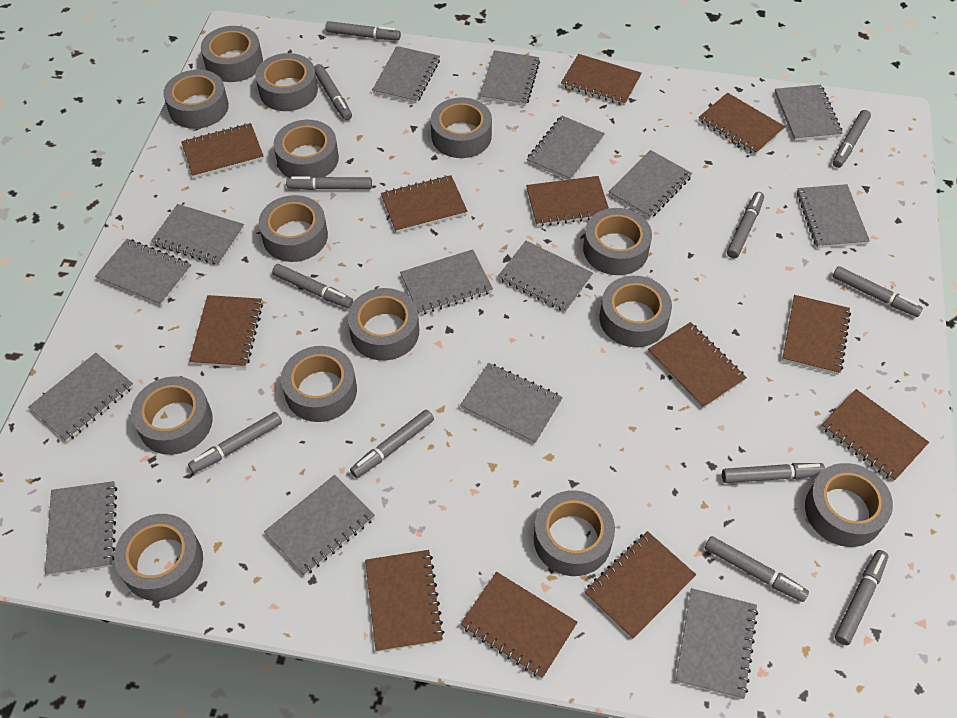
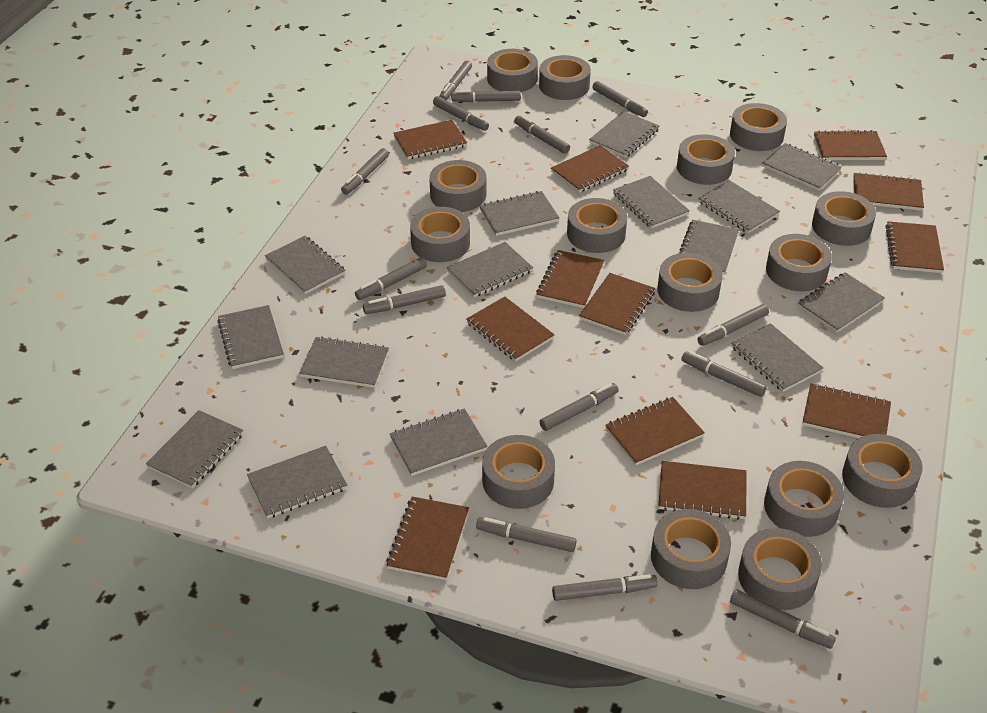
grey marker: [188,412,282,473] [272,264,353,308] [286,176,372,190] [314,64,352,120] [325,21,401,40] [350,410,434,478] [705,536,809,602] [722,463,825,483] [727,192,764,258] [832,266,923,317] [833,110,871,168] [835,550,888,645] = 12 -> [341,148,389,195] [355,257,427,300] [363,285,446,314] [433,96,489,131] [439,61,472,100] [451,90,521,102] [476,517,577,552] [514,115,570,154] [540,383,619,431] [552,574,658,601] [592,81,648,117] [681,351,766,397] [697,304,769,346] [730,590,836,649] = 14
grey tape: [114,514,203,601] [131,376,213,455] [163,70,229,129] [201,26,263,82] [255,53,318,111] [258,195,328,262] [273,120,339,178] [281,346,357,422] [348,288,419,361] [431,97,492,158] [534,490,615,576] [583,208,652,275] [600,276,672,347] [805,463,893,547] = 14 -> [410,207,470,262] [429,160,487,212] [482,435,555,509] [487,49,538,92] [539,55,591,100] [567,198,627,253] [651,509,731,589] [657,253,723,312] [677,134,735,185] [730,103,787,151] [738,528,822,610] [764,461,844,537] [766,234,832,291] [812,191,876,246] [842,434,923,508] = 15

